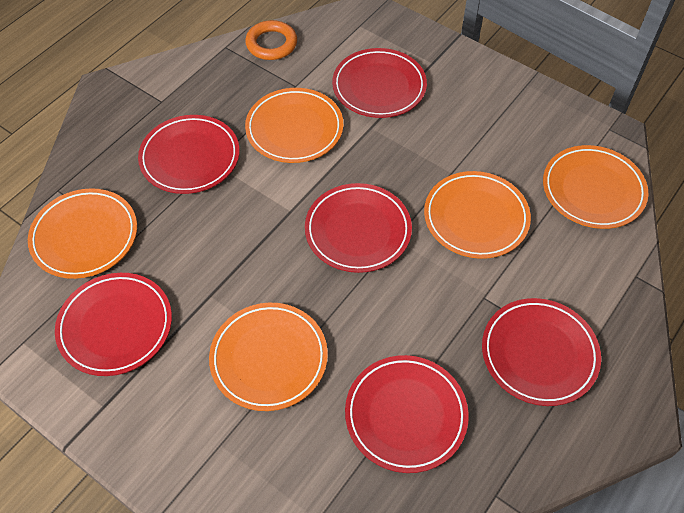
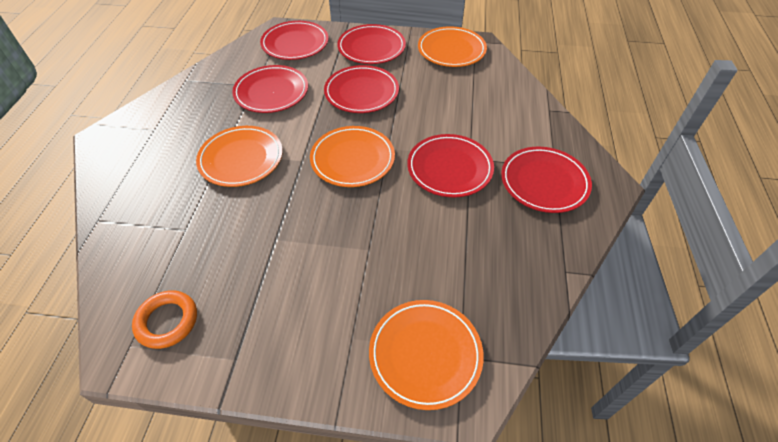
orange plate: [28,188,137,279] [209,303,328,411] [245,88,343,163] [424,171,531,259] [543,145,648,229] = 5 -> [196,126,283,187] [310,126,395,187] [369,300,484,410] [418,26,487,67] = 4

